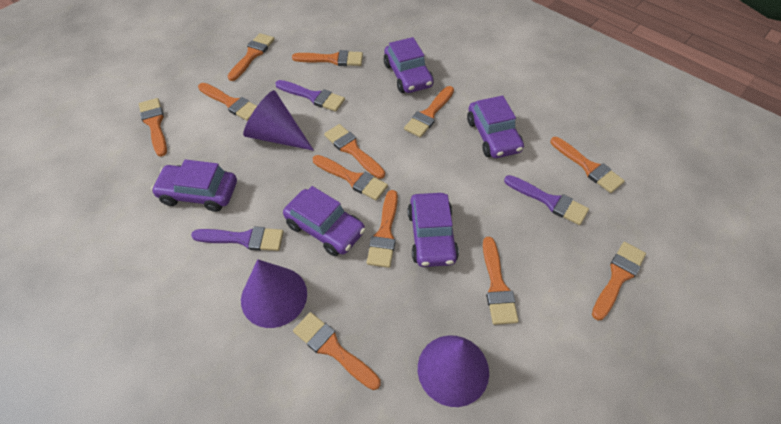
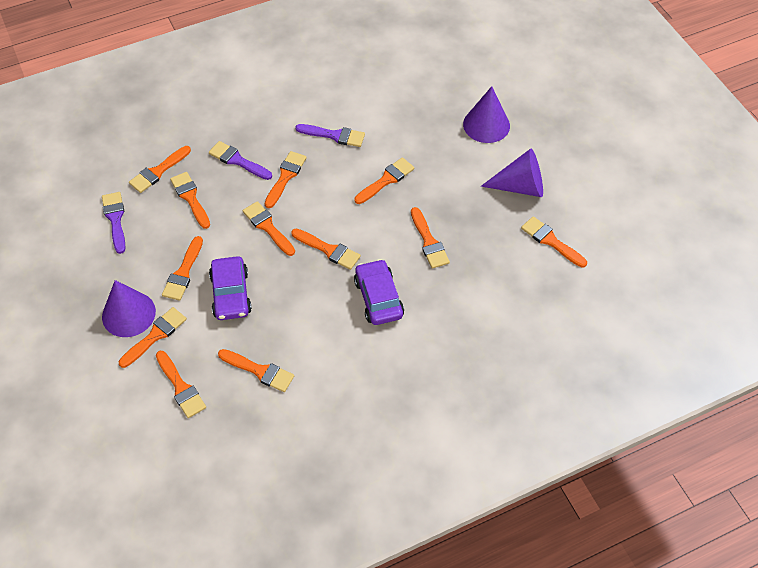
purple car: [151,159,237,212] [283,186,366,256] [384,37,434,93] [407,193,459,267] [467,96,524,158] = 5 -> [209,256,252,320] [354,259,404,325] = 2

